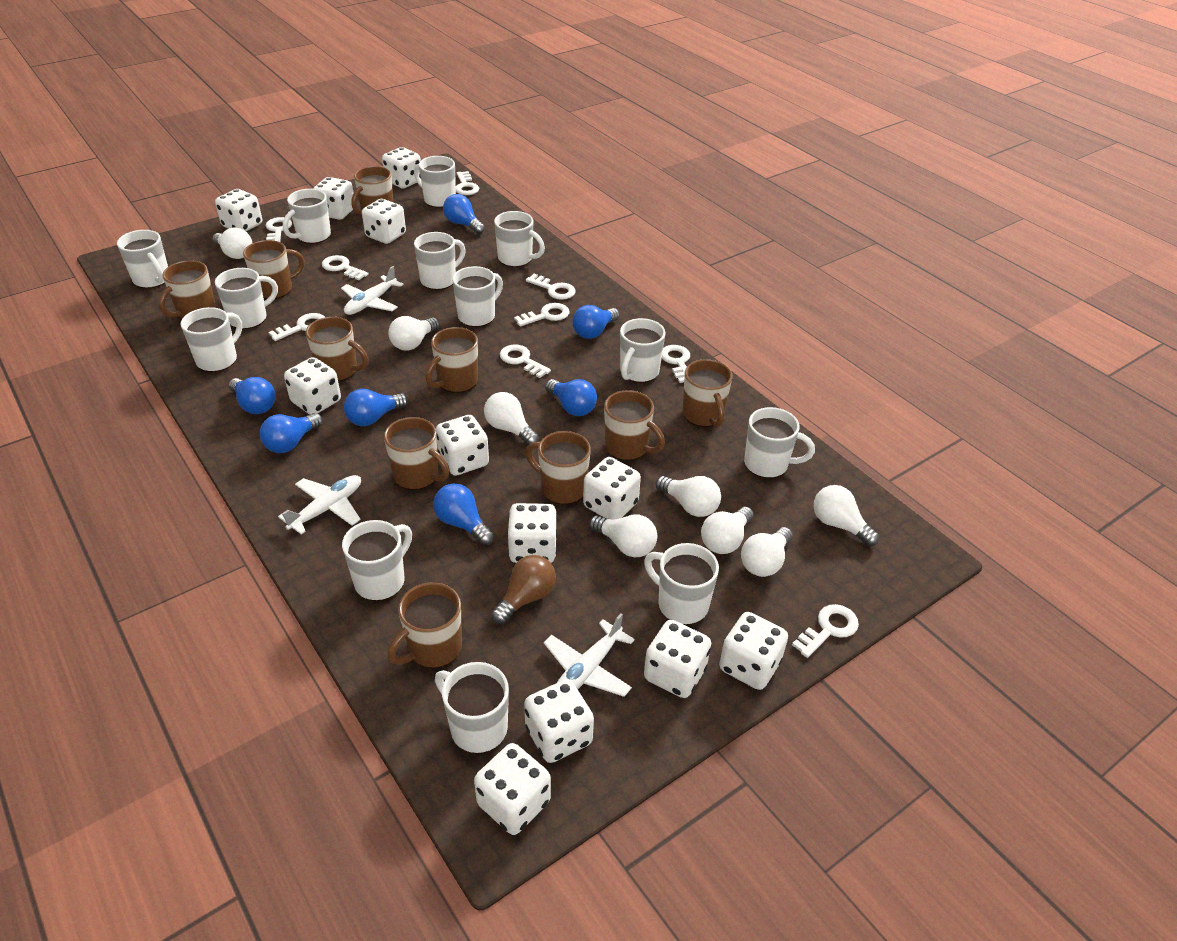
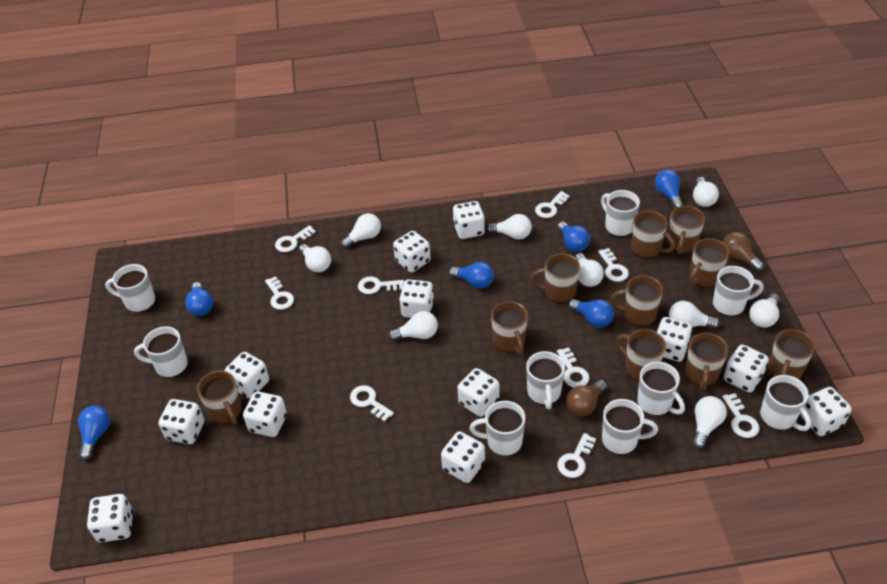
blue light bulb: [229,377,276,414] [260,413,323,453] [344,389,408,426] [433,483,494,545] [443,194,485,234] [545,379,597,416] [572,305,620,339] = 7 -> [78,406,110,460] [185,282,213,316] [449,262,494,289] [557,222,590,252] [569,299,614,328] [655,170,683,209] = 6
brown light bulb: [491,555,556,624] = 1 -> [566,380,607,416] [723,232,764,271] = 2
white light bulb: [212,227,252,259] [388,316,440,351] [484,392,539,445] [589,514,657,557] [656,476,721,517] [701,507,754,554] [741,527,793,577] [814,485,879,546] = 8 -> [299,244,331,272] [341,213,381,248] [389,311,438,341] [486,214,532,240] [575,253,604,287] [669,301,719,329] [692,396,727,448] [693,177,719,207] [749,293,779,328] = 9
white mug: [117,230,168,288] [181,307,242,372] [215,268,278,329] [283,189,331,244] [342,520,412,601] [414,156,456,208] [414,232,466,290] [435,662,509,753] [452,266,503,327] [494,211,545,267] [620,318,666,383] [644,543,719,625] [744,407,815,478] = 13 -> [105,264,155,312] [134,326,188,378] [469,401,525,456] [526,351,565,409] [601,190,640,236] [602,399,658,454] [637,361,685,416] [713,266,764,316] [760,375,811,431] = 9
white plane: [278,475,361,535] [341,266,404,315] [544,614,635,697] = 3 -> none = 0

